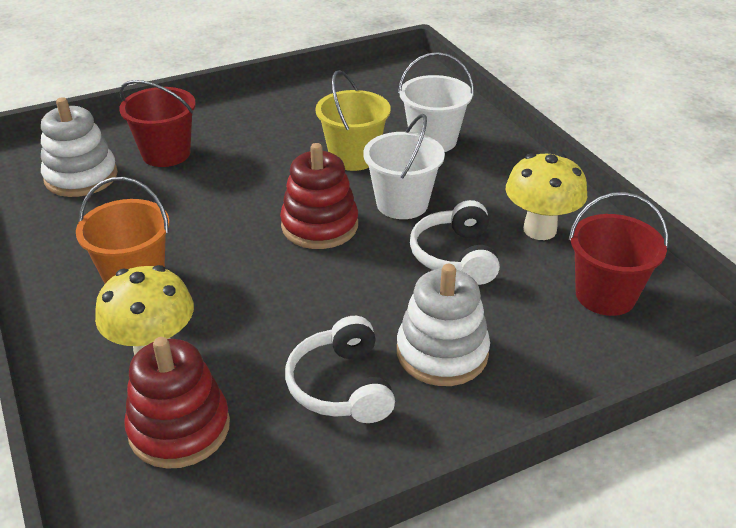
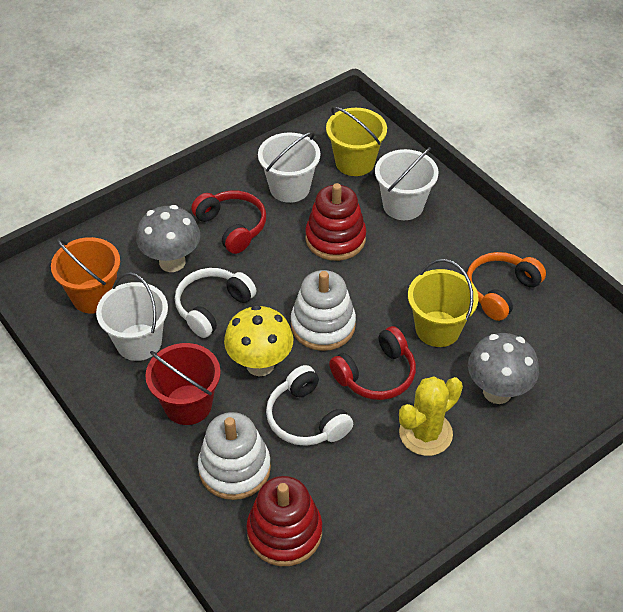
grey mushroom: none = 0 -> [136,205,200,272] [468,333,539,404] = 2
orange headphones: none = 0 -> [467,252,546,321] = 1
red bucket: [119,80,196,167] [569,192,668,316] = 2 -> [145,343,221,425] = 1
red headphones: none = 0 -> [191,191,266,254] [329,326,416,400] = 2
white bucket: [363,114,445,219] [398,52,474,152] = 2 -> [96,272,168,361] [258,132,320,203] [375,147,439,220] = 3
yellow bucket: [315,70,391,171] = 1 -> [326,107,387,176] [408,259,479,347] = 2
yellow cactus: none = 0 -> [399,376,463,456] = 1
yellow mushroom: [95,265,194,356] [506,153,587,240] = 2 -> [224,305,294,376] = 1

